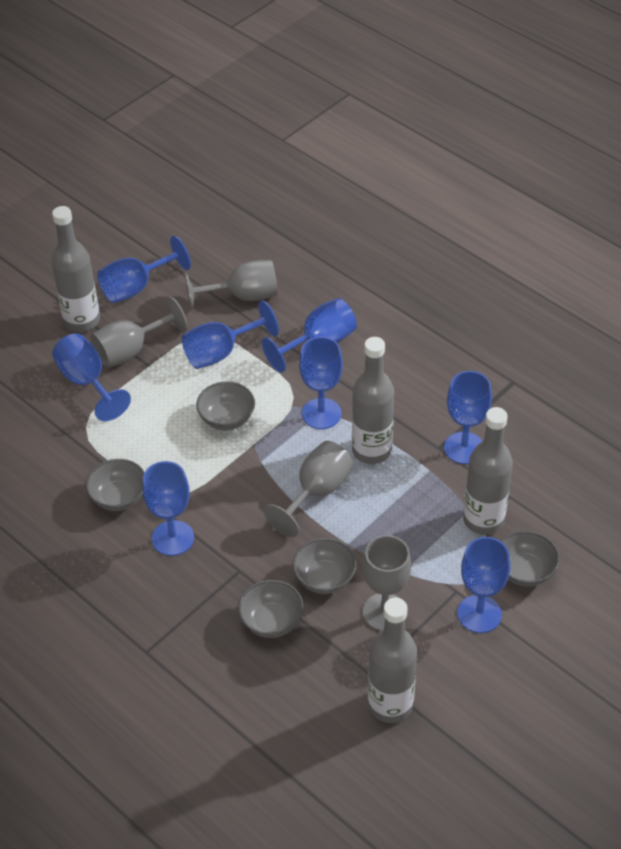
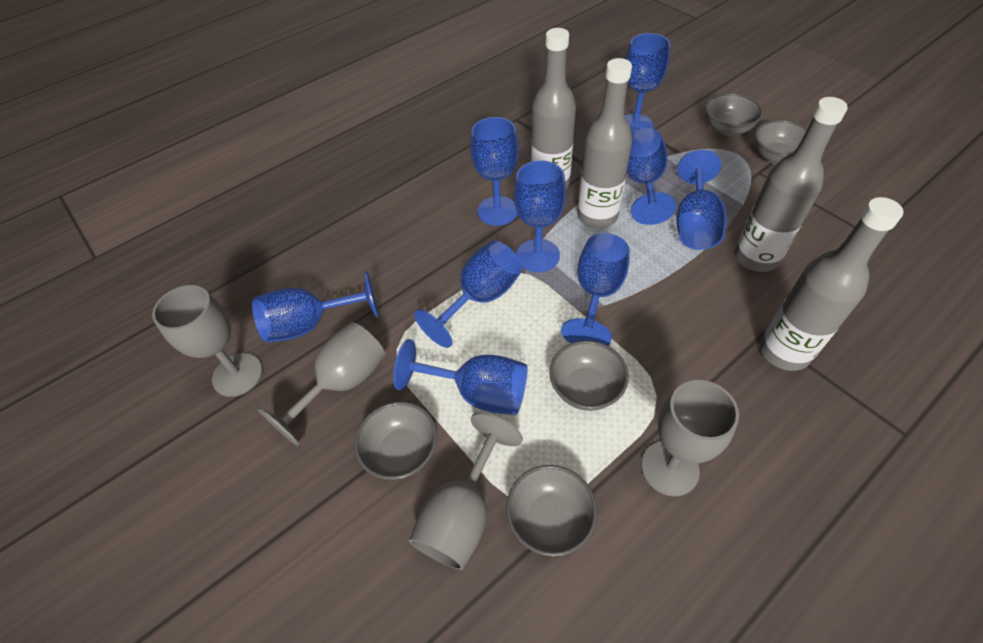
blue goblet: [52,333,131,421] [97,236,191,303] [142,461,194,556] [182,301,279,369] [262,298,357,373] [299,337,343,429] [444,371,492,464] [457,537,510,633] = 8 -> [252,271,379,343] [393,339,528,415] [414,241,522,348] [470,117,519,226] [514,160,566,272] [561,233,630,346] [625,33,671,133] [627,128,676,225] [677,150,727,250] = 9

